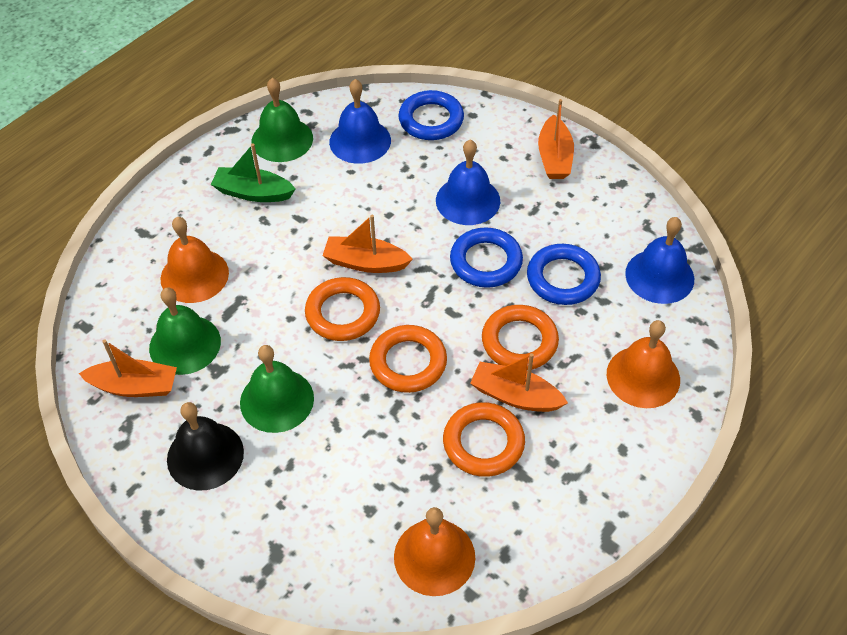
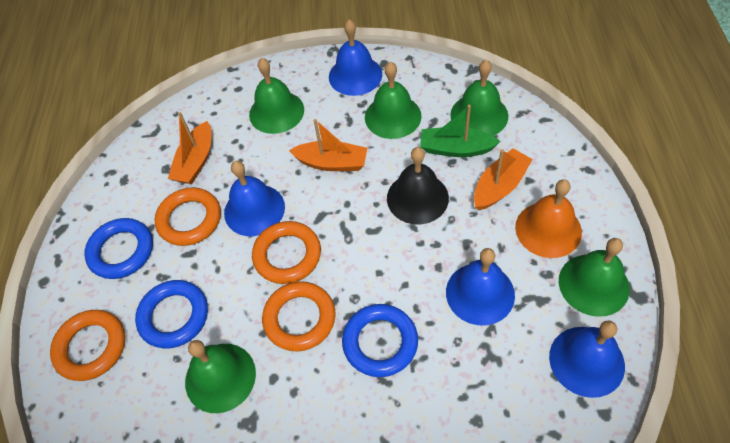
blue bell: [329,79,391,164] [436,140,500,225] [625,217,694,304] = 3 -> [224,161,285,236] [329,19,382,96] [446,248,515,326] [549,320,625,398] = 4
green bell: [149,288,221,375] [240,345,314,433] [252,78,313,162] = 3 -> [185,340,256,413] [249,58,304,134] [365,62,421,139] [450,60,508,136] [559,238,630,317] = 5
orange bell: [161,217,229,303] [394,507,475,596] [607,320,680,408] = 3 -> [515,179,582,258] = 1
orange boat: [79,339,177,397] [323,215,413,273] [470,353,568,412] [538,99,574,179] = 4 -> [168,112,211,184] [289,119,367,171] [474,148,533,210] = 3

